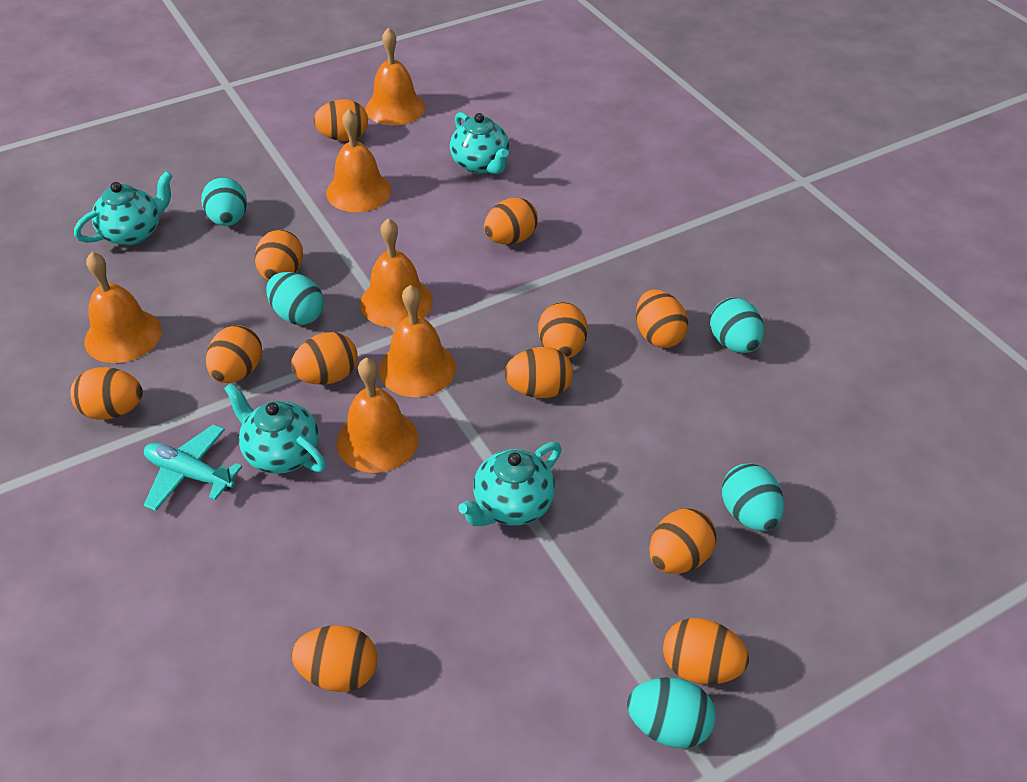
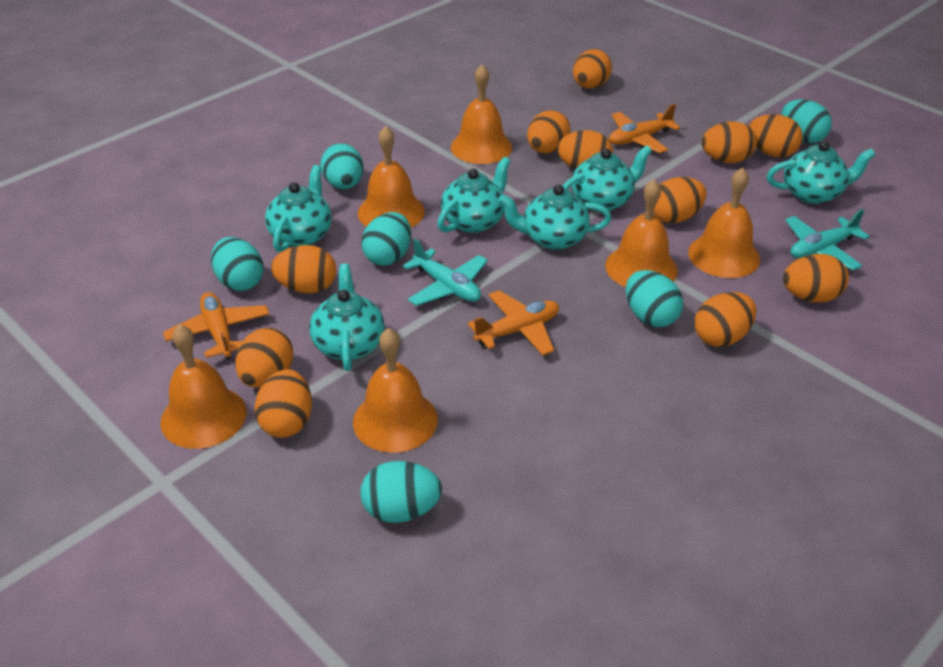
orange egg: [70,367,143,420] [206,325,262,383] [255,230,303,281] [291,332,357,385] [291,625,377,692] [313,99,368,141] [484,197,538,245] [504,347,573,398] [538,302,588,358] [636,290,688,348] [649,508,717,574] [663,618,749,685] = 12 -> [235,328,293,388] [254,369,312,438] [271,245,336,293] [527,110,571,153] [557,130,613,170] [573,49,612,89] [653,177,707,223] [695,292,756,347] [701,121,756,163] [749,114,803,157] [783,254,849,302] = 11
orange plane: none = 0 -> [163,292,269,360] [468,290,559,355] [609,104,681,153] = 3
turquoise egg: [201,177,247,226] [266,272,324,325] [627,677,716,748] [710,297,764,353] [721,463,784,531] = 5 -> [211,237,263,291] [320,143,363,189] [361,212,411,266] [361,461,442,523] [626,270,683,327] [781,99,832,143] = 6
turquoise plane: [144,424,242,511] = 1 -> [403,238,488,306] [785,209,870,270] = 2
turquoise teapot: [74,171,173,245] [224,382,326,474] [450,112,510,174] [458,442,562,526] = 4 -> [265,165,332,252] [309,263,385,371] [437,157,510,233] [498,184,611,250] [563,145,652,211] [767,141,876,204] = 6

